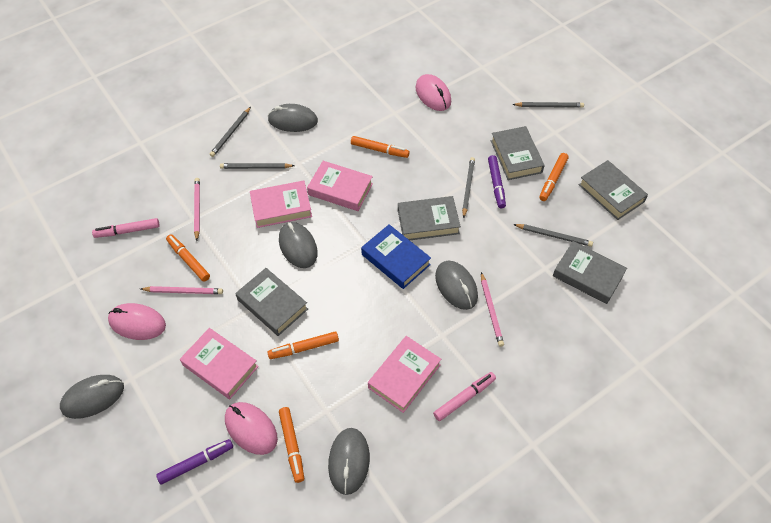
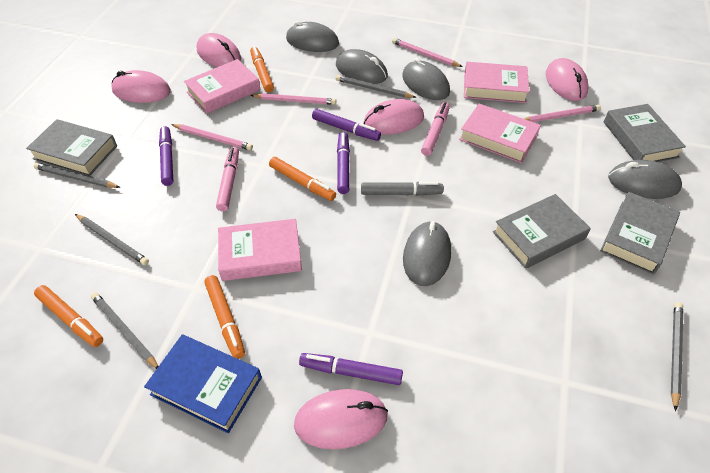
grey book: [235,268,308,336] [398,196,461,240] [491,126,545,180] [553,241,627,304] [579,160,648,220] = 5 -> [26,119,117,176] [493,194,591,269] [600,192,680,274] [604,104,686,162] = 4
grey marker: none = 0 -> [361,182,444,196] = 1
orange marker: [166,234,210,282] [267,332,339,359] [279,407,304,483] [351,136,410,158] [539,153,569,201] = 5 -> [34,285,103,347] [204,275,245,359] [250,46,274,92] [269,157,336,201] = 4
pink mouse: [108,303,166,340] [225,402,278,455] [416,74,451,111] = 3 -> [111,70,171,103] [197,33,241,67] [294,389,388,449] [363,99,424,135] [546,58,588,101] = 5
pink pencil: [141,286,223,294] [194,178,200,241] [481,272,504,347] = 3 -> [171,124,253,150] [250,93,336,105] [392,38,463,67] [524,105,601,122] = 4
purple marker: [156,439,233,484] [488,155,506,208] = 2 -> [159,126,174,186] [299,353,403,385] [312,109,381,141] [337,132,350,194] = 4

